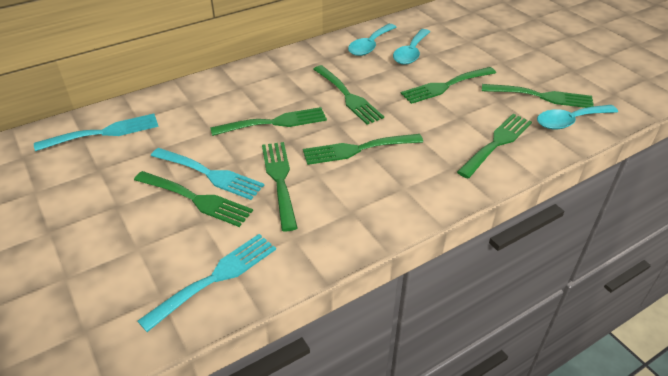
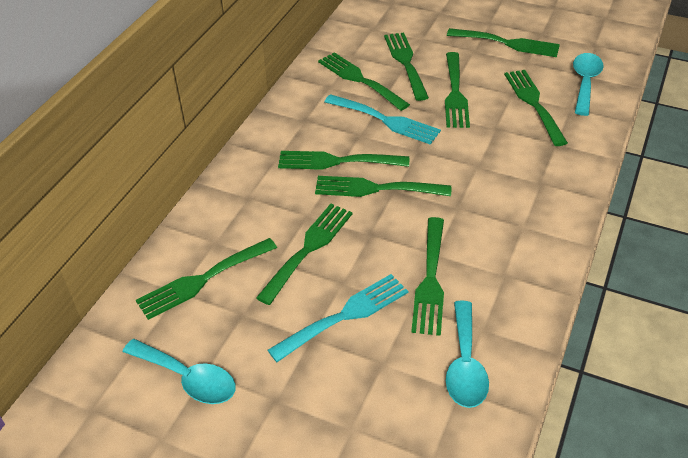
green fork: [134,171,253,227] [210,107,327,136] [262,142,297,231] [303,134,423,165] [313,65,384,124] [400,67,496,104] [457,114,532,178] [482,84,594,108] = 8 -> [136,238,277,320] [256,204,353,305] [278,151,409,170] [315,176,451,197] [318,52,410,111] [384,32,429,101] [411,217,444,336] [445,52,470,128] [447,28,560,57] [504,70,568,146] = 10
turquoise fork: [34,114,159,151] [138,234,276,332] [151,148,264,200] = 3 -> [268,274,408,362] [325,94,441,145] = 2

